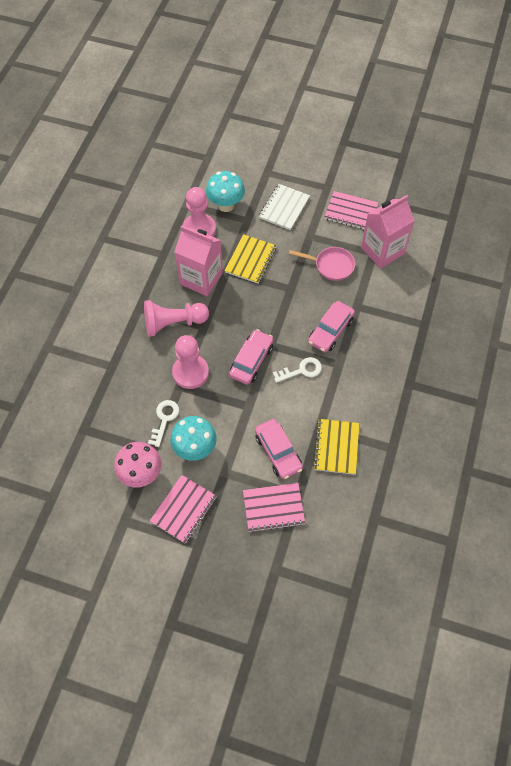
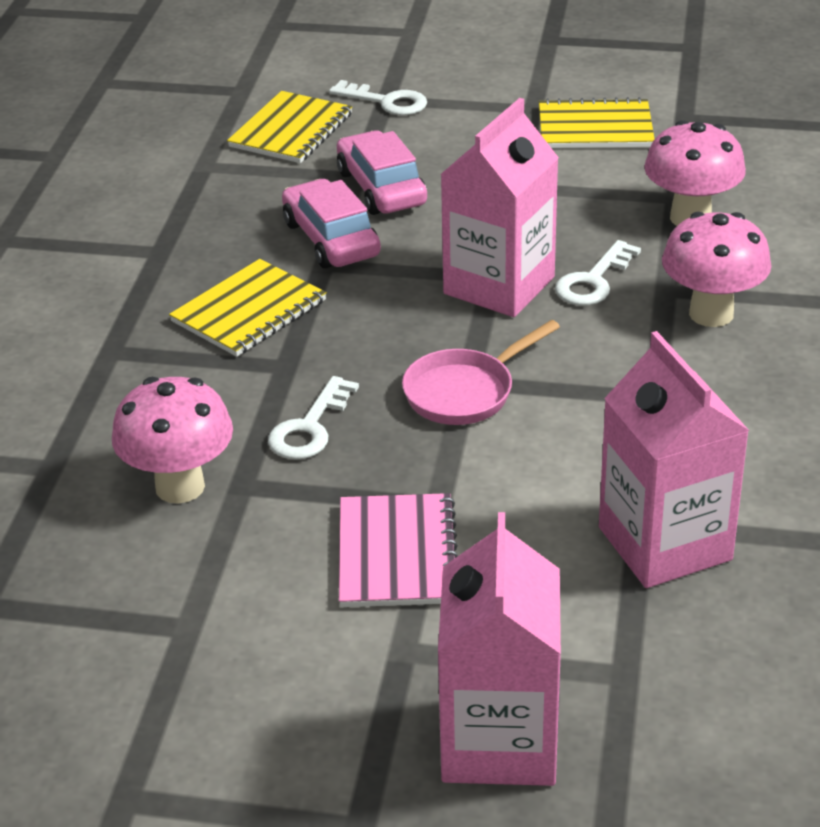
pink car: [229,329,273,385] [255,419,303,479] [308,301,355,353] = 3 -> [282,179,381,268] [337,130,427,215] = 2
pink carton: [175,225,223,296] [361,195,415,269] = 2 -> [438,512,561,786] [440,98,559,317] [599,331,749,588] = 3
pink mushroom: [114,442,161,488] = 1 -> [112,377,233,504] [644,120,746,226] [662,212,771,327] = 3
pink notebook: [150,475,216,544] [243,483,305,532] [324,191,378,229] = 3 -> [339,493,458,607] = 1
pink pawn: [144,300,209,337] [172,335,209,389] [183,187,216,237] = 3 -> none = 0
turquoise mushroom: [170,416,217,461] [206,171,245,212] = 2 -> none = 0
white key: [148,400,179,447] [273,357,322,383] = 2 -> [268,376,359,460] [329,80,427,115] [555,240,641,306] = 3
white notebook: [259,184,310,230] = 1 -> none = 0
yellow notebook: [225,234,276,283] [313,419,359,475] = 2 -> [169,259,327,357] [227,91,352,163] [539,97,654,148] = 3

